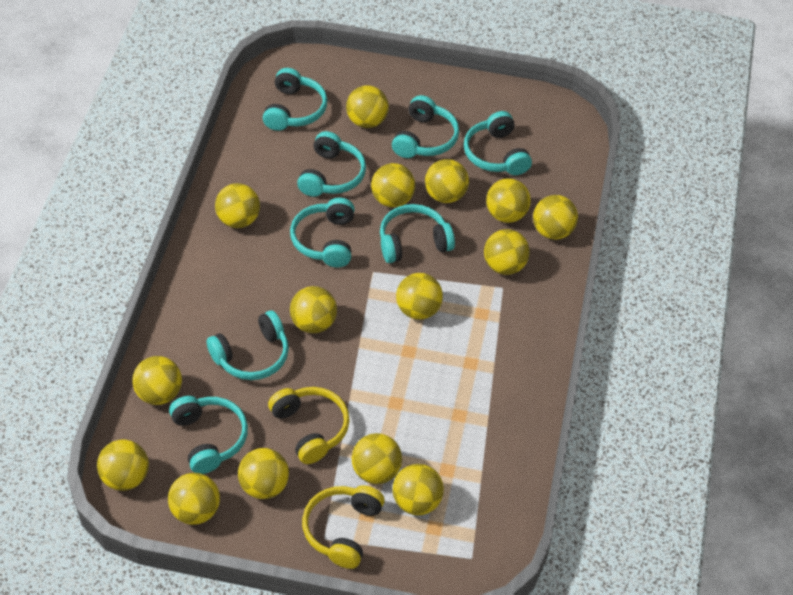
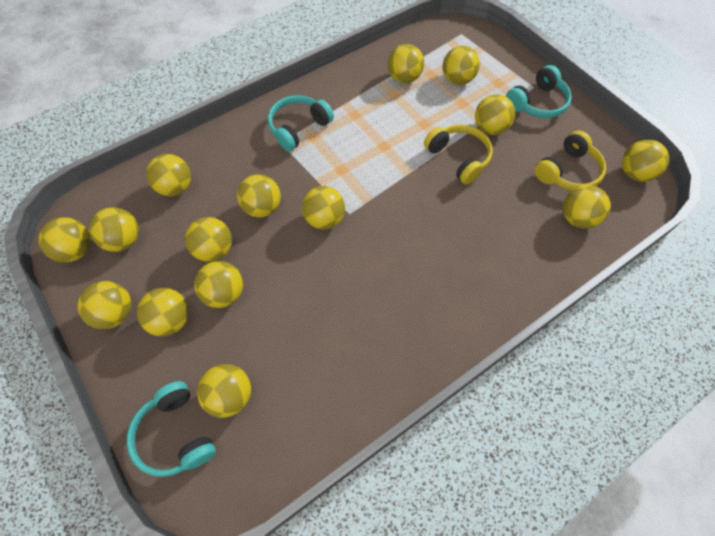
turquoise headphones: [169,396,248,474] [207,310,289,380] [263,68,327,131] [290,198,354,267] [297,131,366,197] [380,204,455,263] [392,95,459,158] [464,111,532,175] = 8 -> [127,381,216,477] [268,95,334,151] [506,65,572,118] = 3

